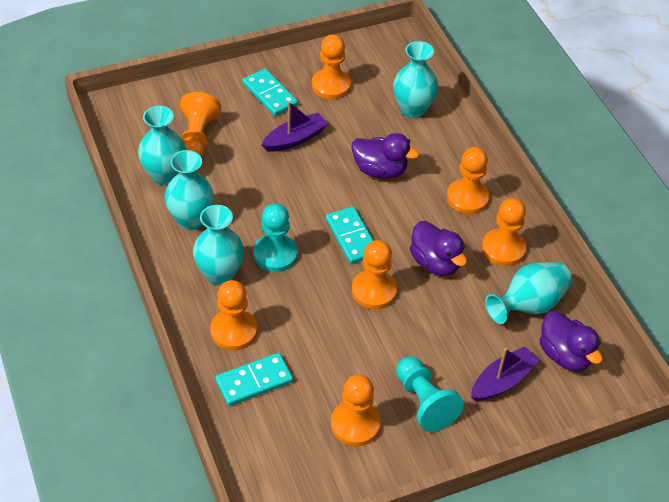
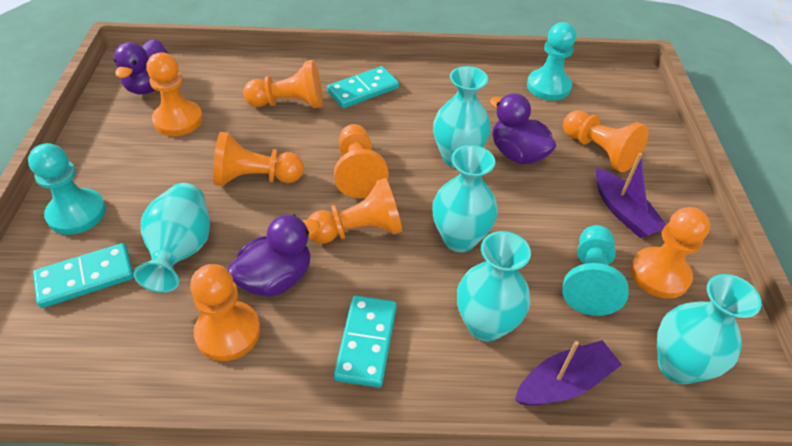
orange pawn: [180,92,221,158] [210,280,257,351] [312,34,351,99] [331,375,380,446] [352,240,397,309] [447,147,490,214] [482,198,527,266] = 7 -> [146,53,203,136] [190,264,260,361] [213,132,304,186] [243,60,323,108] [308,178,402,244] [334,124,389,198] [563,110,649,173] [631,207,710,299] = 8
turquoise pawn: [253,203,298,272] [396,356,464,432] = 2 -> [28,143,106,235] [527,22,576,101] [563,225,629,316] = 3

